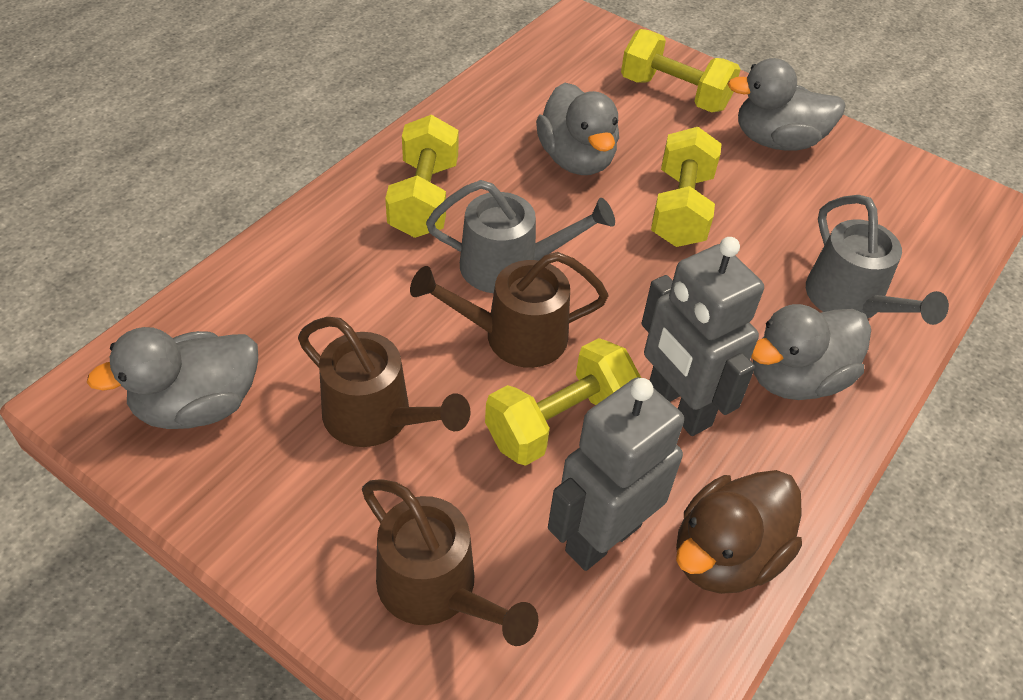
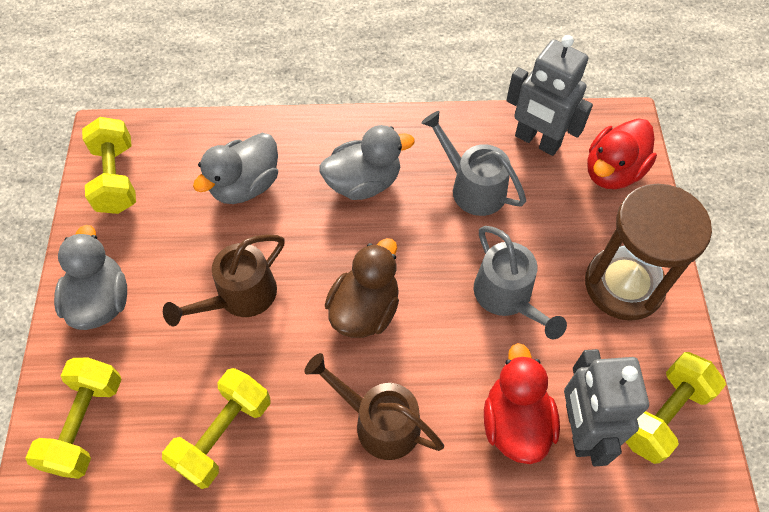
brown hourglass: none = 0 -> [585,184,712,321] = 1
brown watering can: [298,317,470,447] [362,479,538,646] [410,252,609,368] = 3 -> [163,235,285,326] [304,353,444,460] = 2
grey duck: [87,327,258,429] [536,83,619,175] [727,58,845,150] [751,304,871,400] = 4 -> [54,225,127,330] [193,133,278,204] [319,125,415,200] = 3
red duck: none = 0 -> [484,343,560,464] [587,118,657,189] = 2

